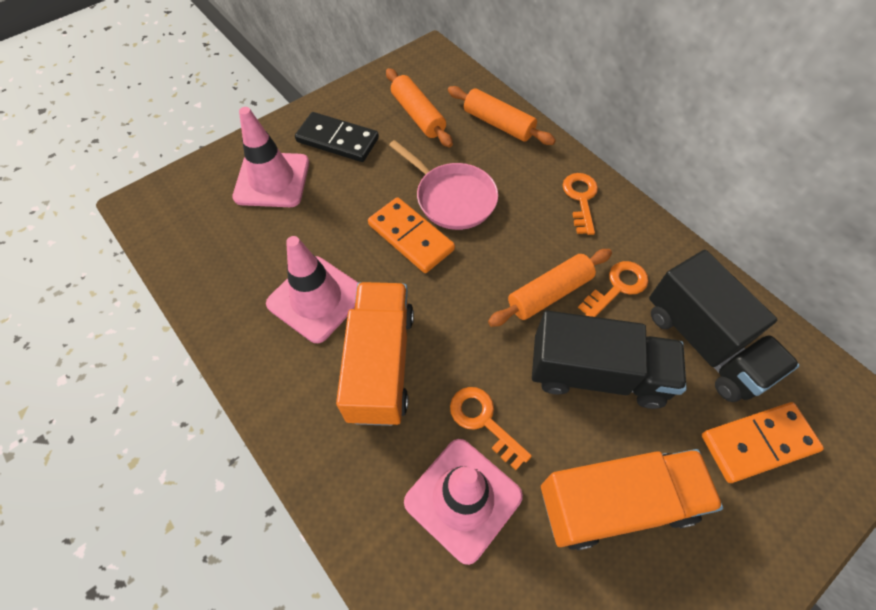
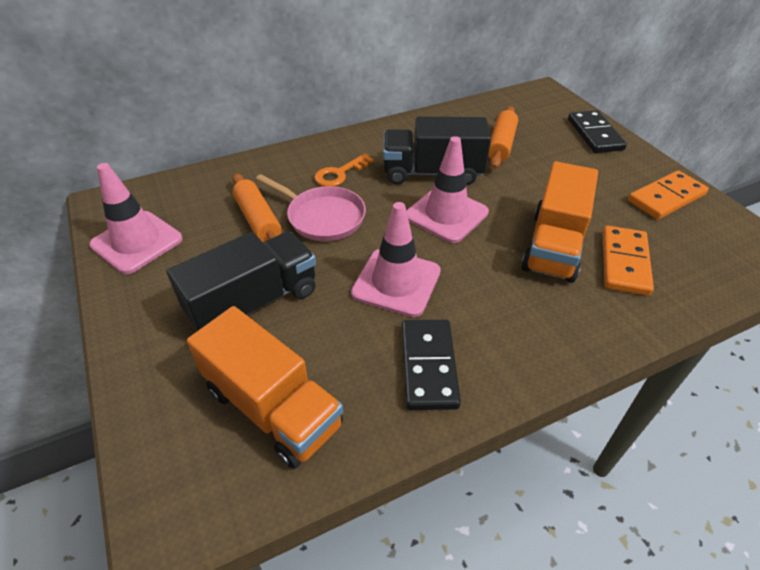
black domino: [295,112,379,162] = 1 -> [401,320,461,410] [568,110,627,153] = 2
orange key: [450,387,532,470] [563,173,598,235] [578,261,648,317] = 3 -> [314,154,374,187] = 1
orange rolling pin: [386,68,453,148] [448,86,556,145] [488,249,612,327] = 3 -> [232,173,281,243] [488,106,518,169] = 2

